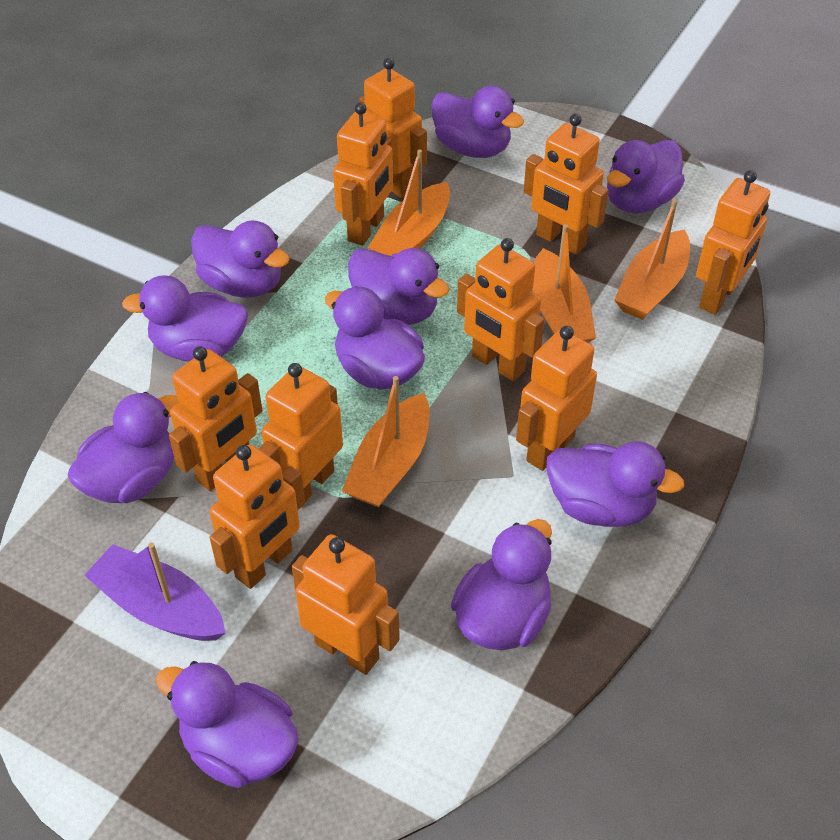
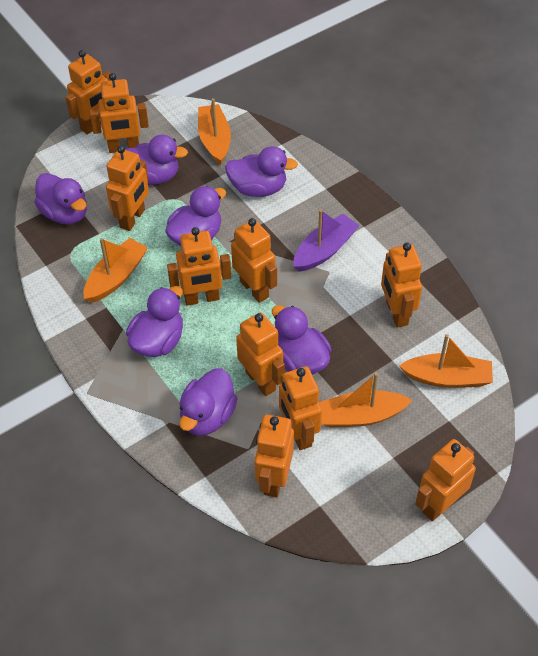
purple duck: [68,392,179,503] [122,275,248,362] [156,661,299,788] [191,220,290,298] [325,286,425,390] [348,248,450,325] [432,85,524,158] [451,519,552,650] [546,441,684,527] [607,140,685,213] = 10 -> [34,173,87,224] [125,135,188,185] [126,286,183,357] [165,186,226,246] [179,368,238,436] [225,146,298,197] [272,305,332,375] = 7

